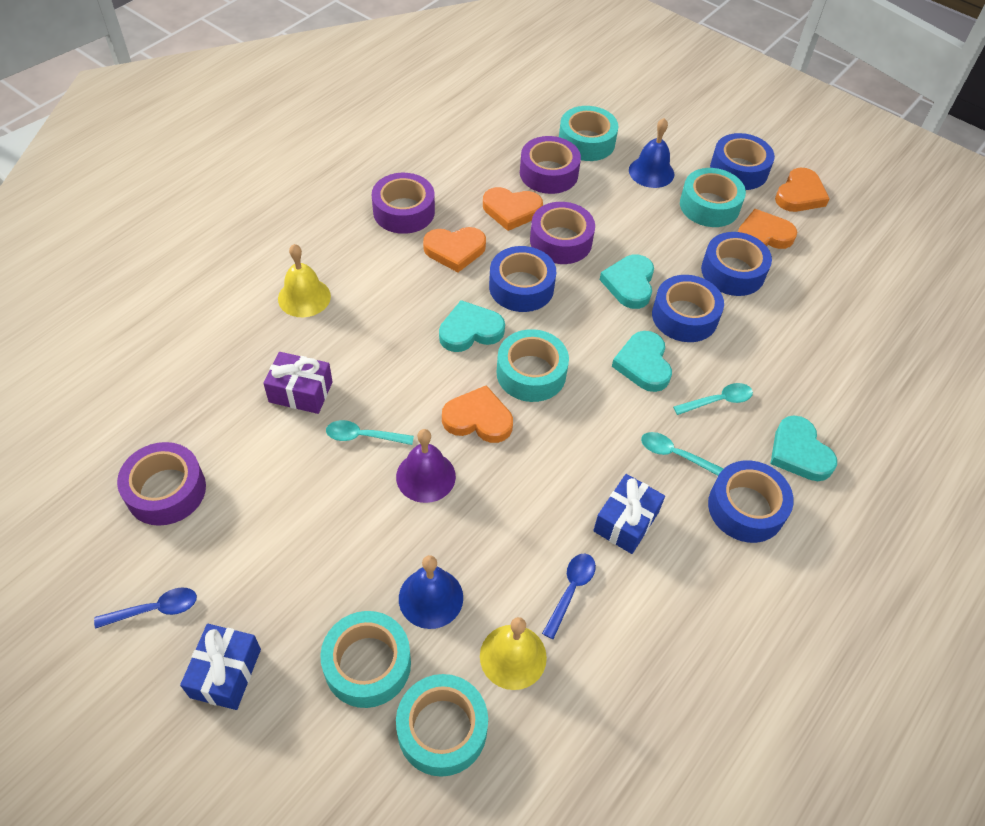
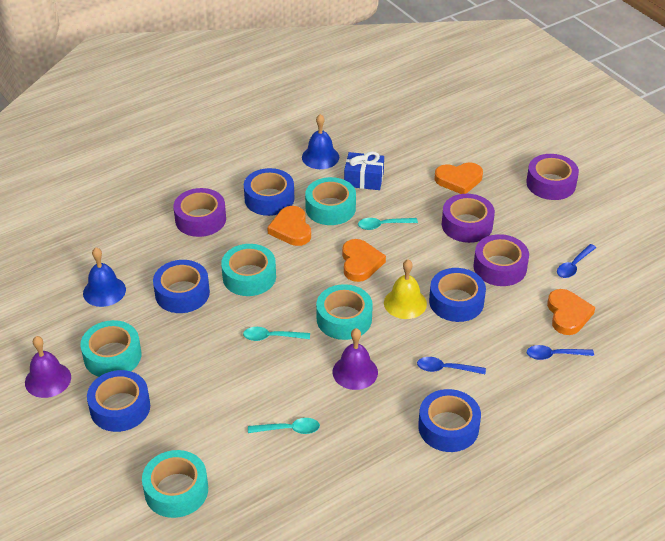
blue gift: [180,624,261,710] [593,474,665,554] = 2 -> [344,151,384,190] = 1
blue spoon: [94,587,197,629] [542,553,596,639] = 2 -> [417,357,486,374] [527,345,594,360] [557,244,596,278] = 3
orange heart: [423,227,486,272] [442,385,513,443] [483,187,543,231] [738,209,797,249] [775,168,830,212] = 5 -> [267,206,311,246] [342,239,386,282] [435,162,483,194] [547,289,595,335] = 4
purple bell: [396,429,456,503] = 1 -> [25,336,71,398] [333,328,378,390] = 2
purple gift: [263,352,333,414] = 1 -> none = 0
turquoise heart: [439,300,505,352] [600,255,654,309] [612,331,672,392] [771,416,837,481] = 4 -> none = 0
yellow bell: [278,244,331,317] [480,617,547,690] = 2 -> [384,259,427,319] = 1

